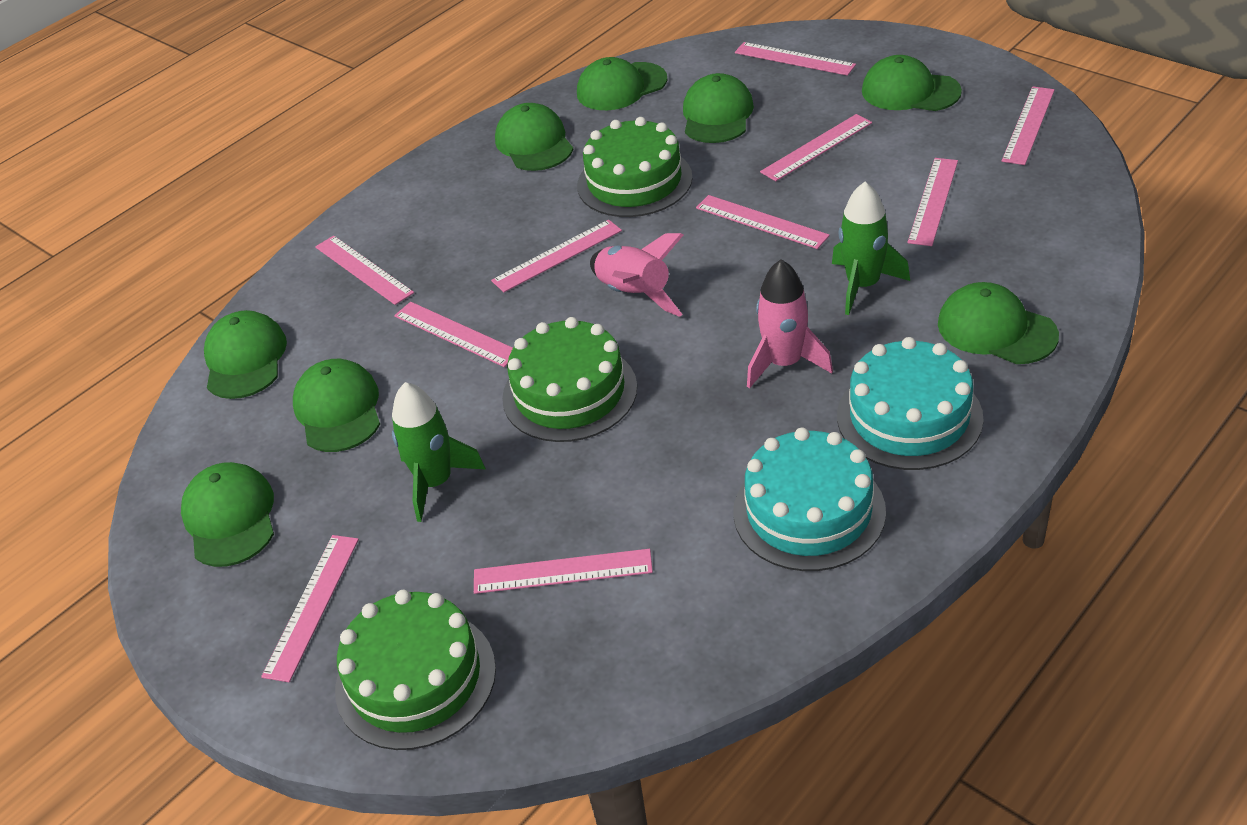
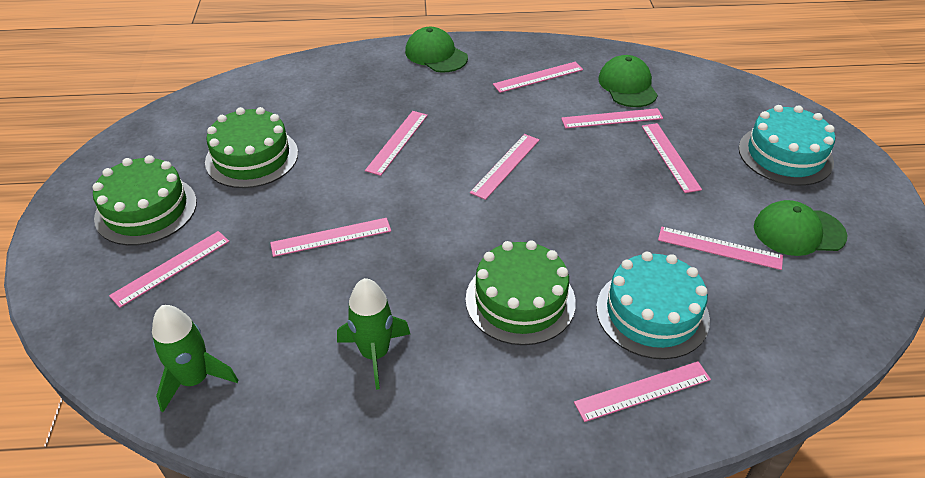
green cap: [181,462,274,567] [204,310,287,399] [293,359,380,452] [495,103,573,171] [577,57,667,110] [683,73,754,143] [862,55,962,111] [938,282,1059,364] = 8 -> [405,27,468,73] [598,55,658,107] [754,200,847,256] = 3
pink rocket: [590,233,683,317] [747,259,833,389] = 2 -> none = 0
pink ruler: [261,535,359,682] [315,236,414,305] [394,302,513,367] [474,549,653,594] [491,220,622,292] [696,195,830,249] [735,42,856,76] [760,114,872,181] [907,158,958,246] [1002,86,1055,165] = 10 -> [109,231,230,308] [270,218,391,257] [365,111,428,176] [470,134,540,200] [493,62,583,93] [561,108,663,129] [574,361,711,422] [642,123,702,193] [658,227,783,270] = 9

